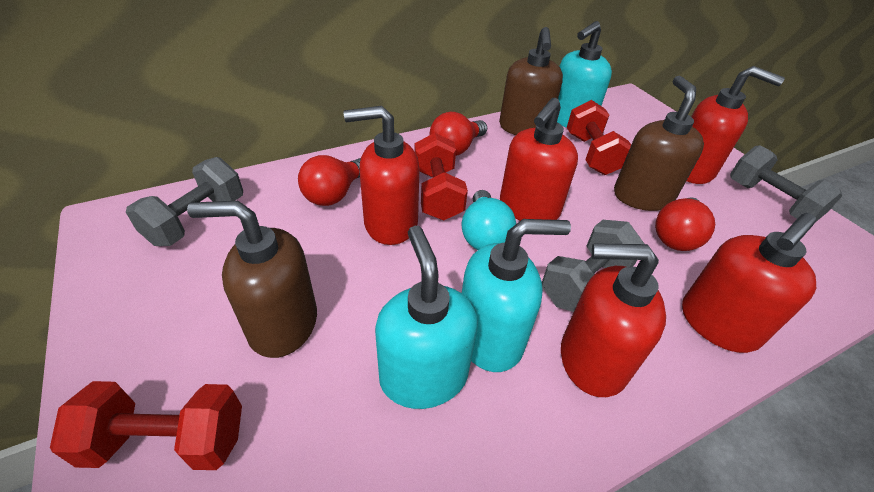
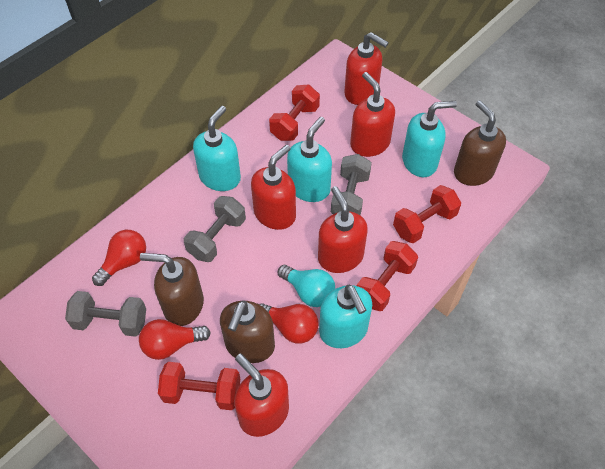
red dumbbell: [50,381,242,470] [414,133,468,220] [567,100,631,175] = 3 -> [158,362,240,410] [269,85,320,141] [357,241,418,311] [393,185,461,243] = 4
turquoise soap dispenser: [375,226,478,409] [462,219,571,372] [557,21,612,128] = 3 -> [193,106,241,191] [287,117,332,202] [319,285,372,348] [402,101,457,177] = 4

